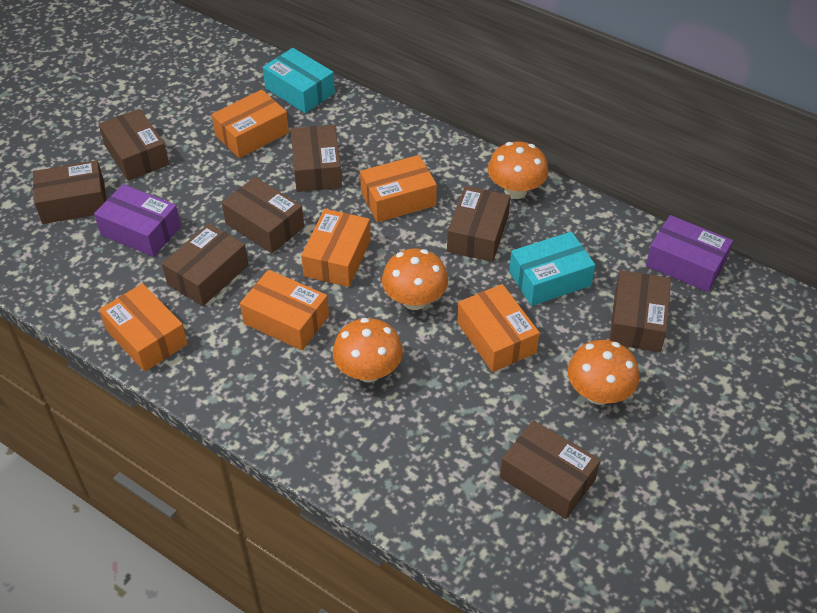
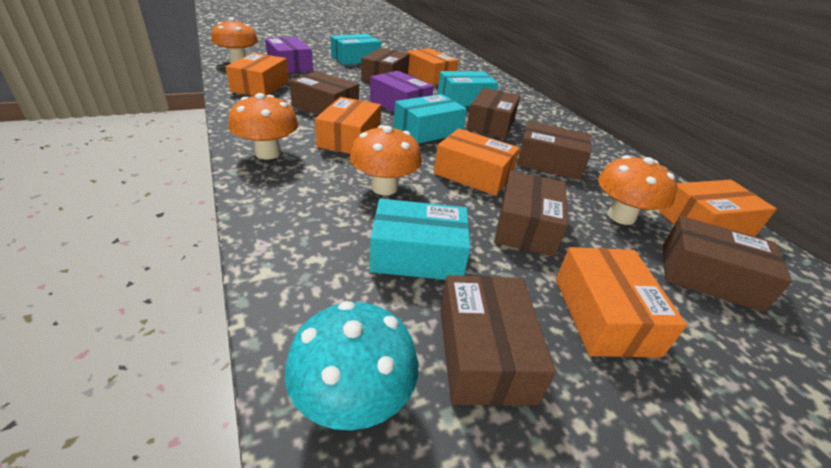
brown box: [33,160,106,224] [99,109,169,181] [162,223,248,306] [222,177,304,253] [291,125,342,192] [447,186,510,262] [500,420,600,519] [609,270,671,352] = 8 -> [290,71,359,115] [361,48,410,82] [440,275,556,406] [466,88,520,138] [494,171,568,257] [517,121,591,180] [663,216,792,312] = 7
turquoise box: [263,48,335,113] [509,232,595,306] = 2 -> [330,34,381,65] [370,198,471,280] [394,94,467,144] [438,71,498,106] = 4
turquoise mushroom: none = 0 -> [285,301,418,430] = 1

